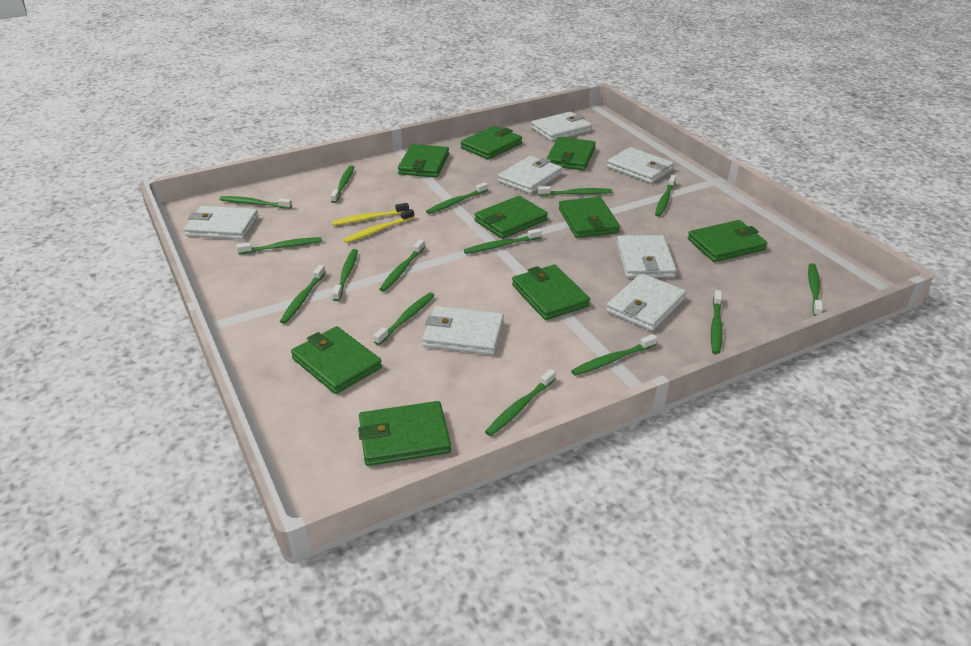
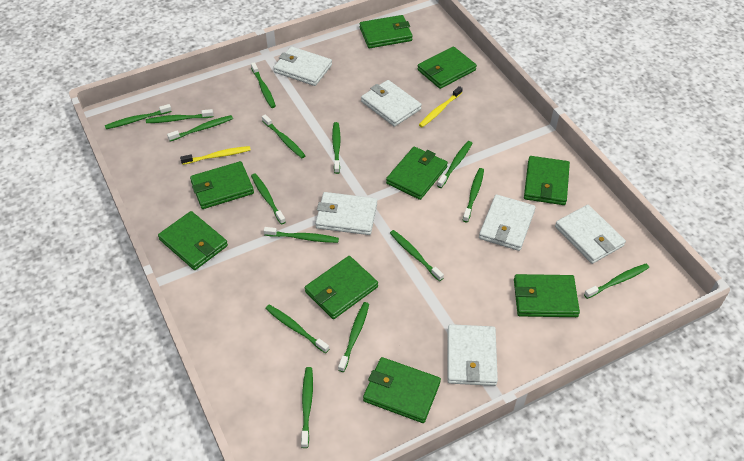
white wallet: [184,206,258,240] [422,306,504,355] [498,156,562,194] [531,111,592,141] [606,273,686,331] [607,147,674,183] [617,235,677,278] = 7 -> [273,46,332,86] [315,192,377,235] [361,80,422,127] [447,324,498,386] [479,194,536,251] [555,205,626,264] = 6

